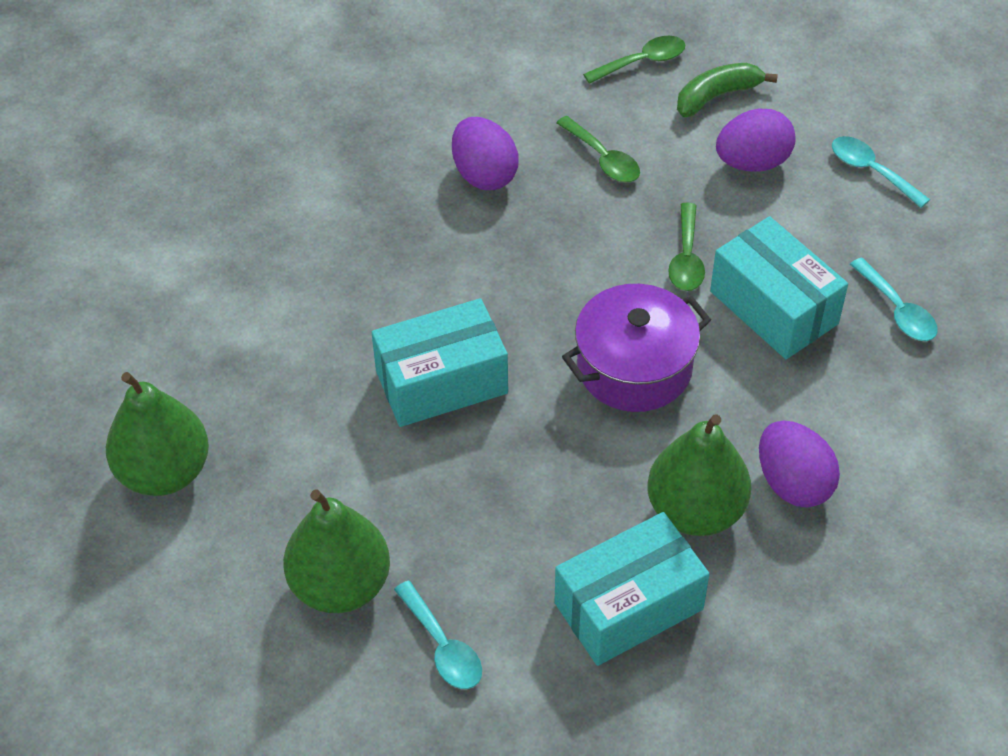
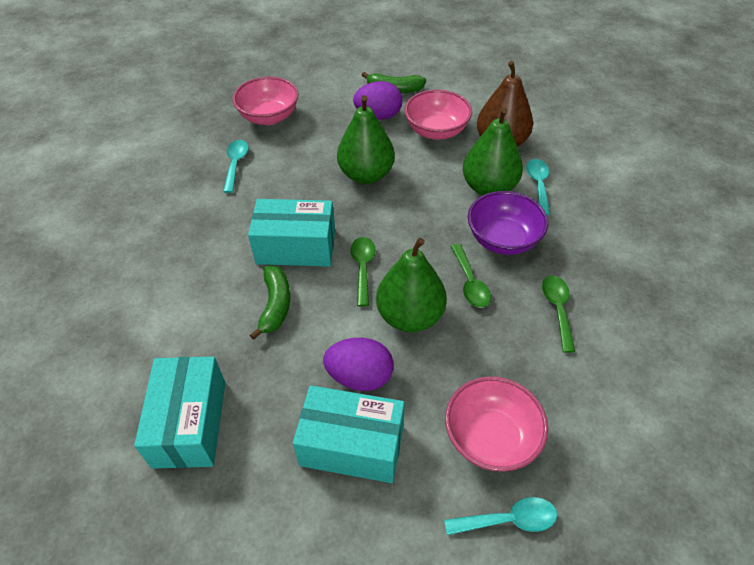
brown pear: none = 0 -> [477,61,533,147] = 1
green banana: [677,63,778,117] = 1 -> [250,266,290,340] [362,72,426,94] = 2
pink bowl: none = 0 -> [232,77,299,125] [404,90,472,140] [445,376,548,472] = 3
purple bowl: none = 0 -> [468,191,548,255] = 1
purple egg: [452,117,519,190] [716,109,796,172] [759,421,840,507] = 3 -> [323,338,393,391] [353,81,402,120] = 2
purple pot: [562,284,711,412] = 1 -> none = 0

